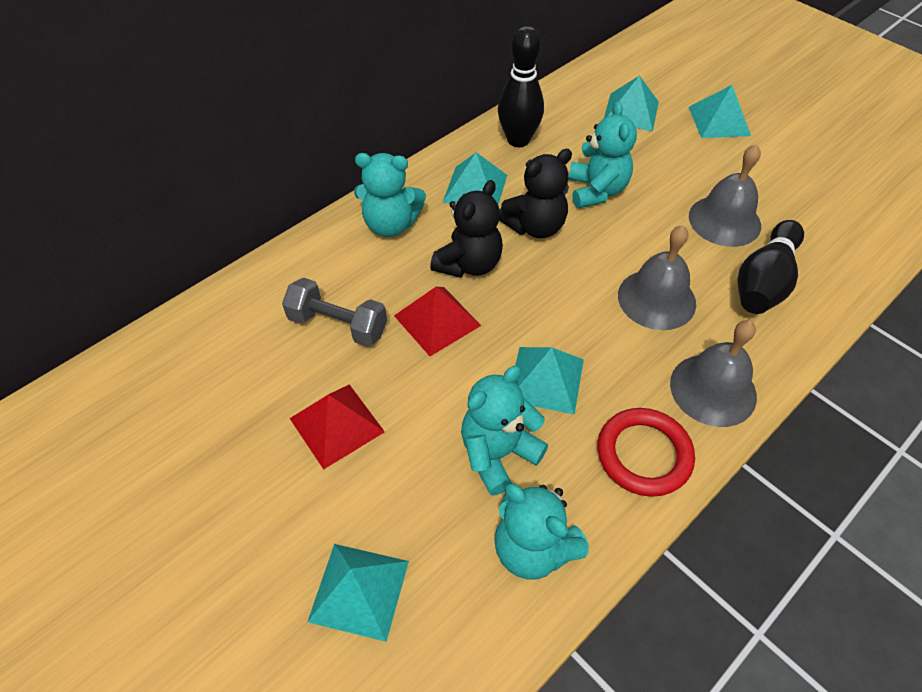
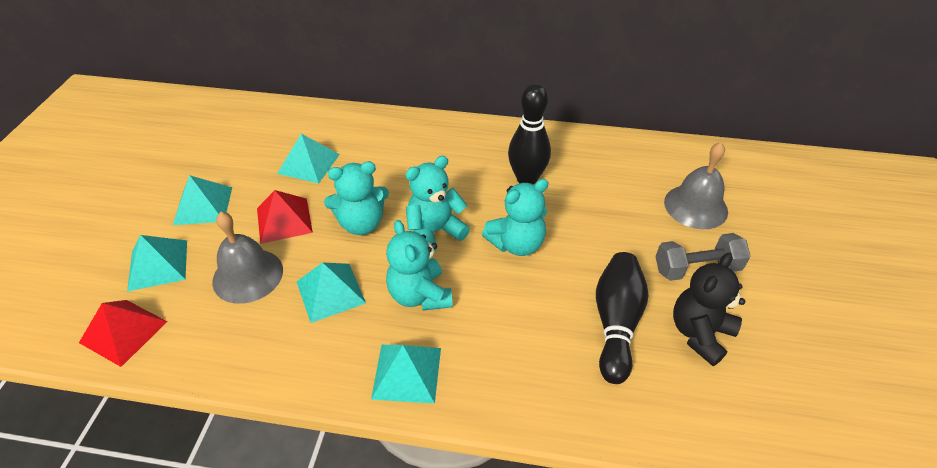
black teddy bear: [430,180,503,278] [499,149,572,238] = 2 -> [673,253,745,366] = 1
grey bell: [618,225,696,330] [670,320,757,427] [689,144,761,247] = 3 -> [212,212,283,304] [664,142,728,229] = 2
red ring: [597,408,695,497] = 1 -> none = 0

